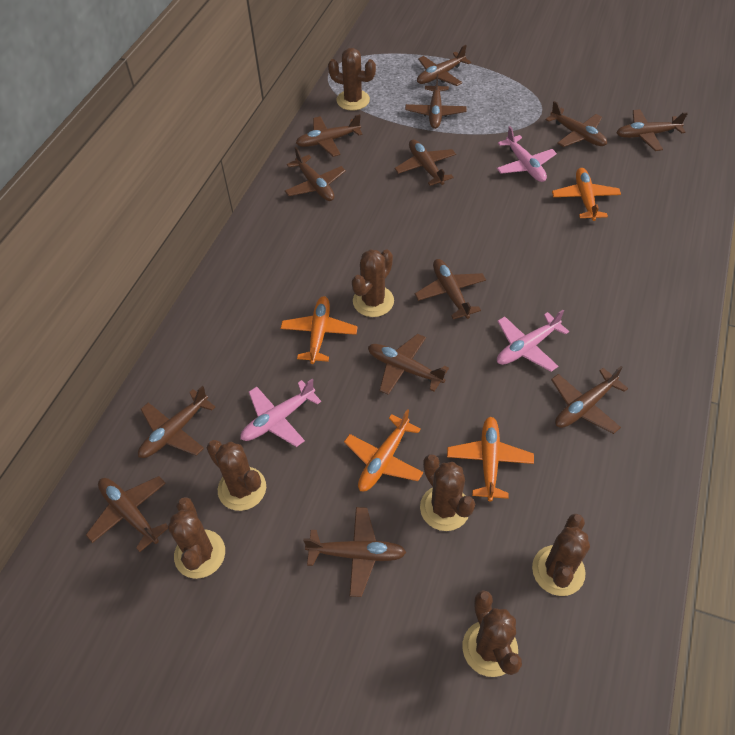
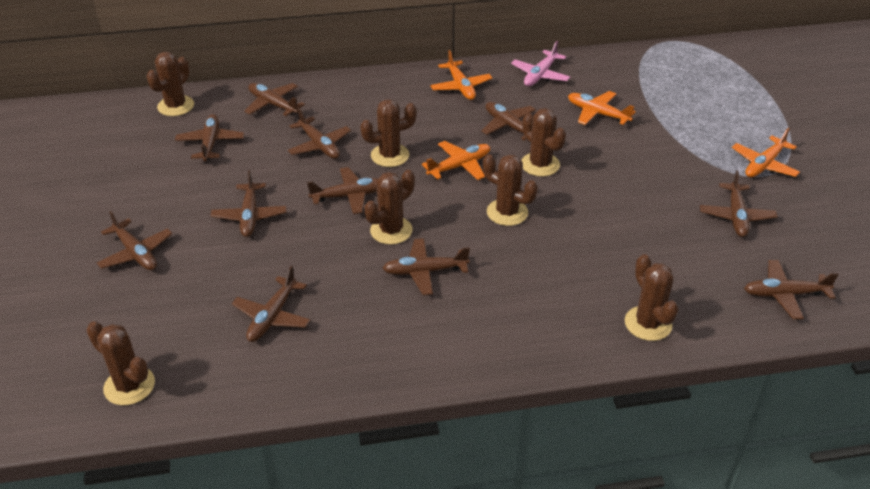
brown plane: [86,476,168,552] [138,386,215,458] [285,147,346,201] [296,114,363,157] [303,507,406,597] [368,334,449,395] [395,139,456,186] [405,74,467,129] [415,259,486,319] [417,45,471,86] [545,101,607,147] [551,366,628,434] [616,109,688,151] = 13 -> [97,211,172,270] [175,114,245,161] [211,170,287,237] [232,266,311,342] [244,83,305,116] [288,108,351,159] [307,167,379,214] [383,238,470,295] [481,102,536,141] [700,170,778,237] [744,260,838,319] = 11
pink plane: [240,379,321,447] [496,126,557,182] [497,310,569,372] = 3 -> [511,41,570,86] = 1

